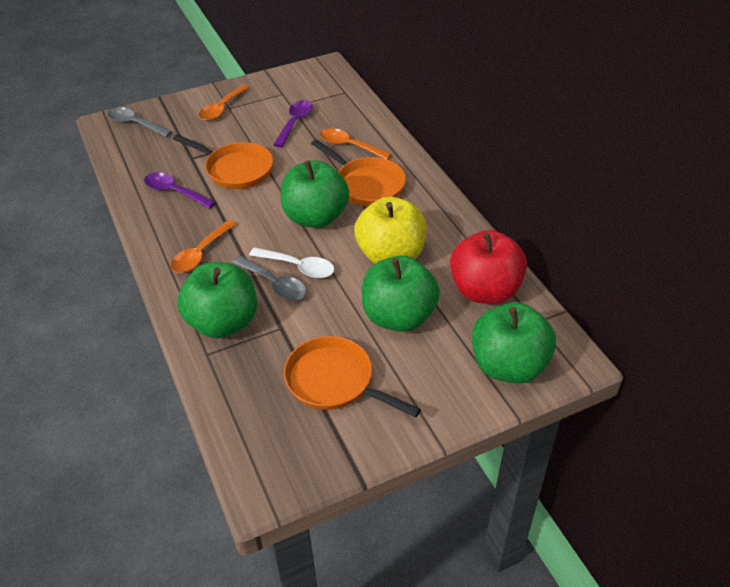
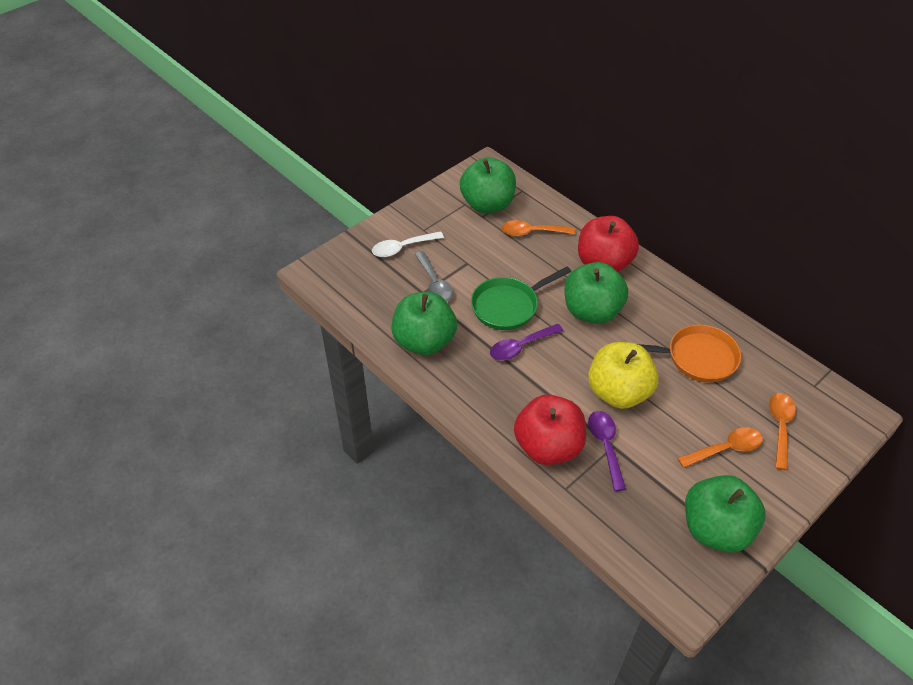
green pan: none = 0 -> [471,267,571,330] = 1
grey spoon: [107,107,172,137] [232,256,307,301] = 2 -> [415,251,453,302] = 1
orange pan: [173,134,273,189] [284,336,421,418] [311,139,406,206] = 3 -> [638,324,741,382] = 1
red apple: [450,230,527,304] = 1 -> [514,394,586,465] [578,216,639,272] = 2

